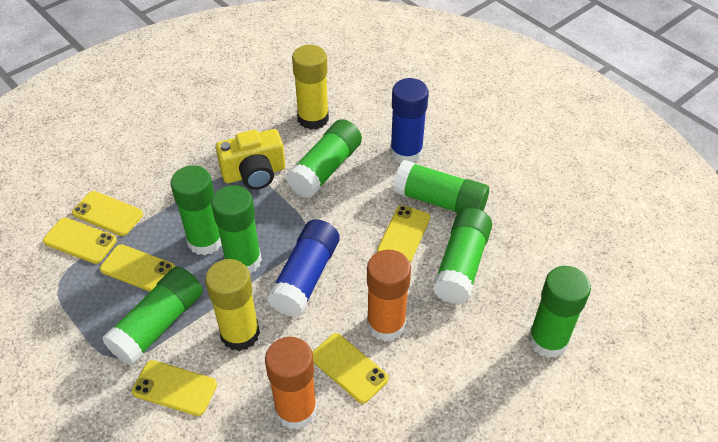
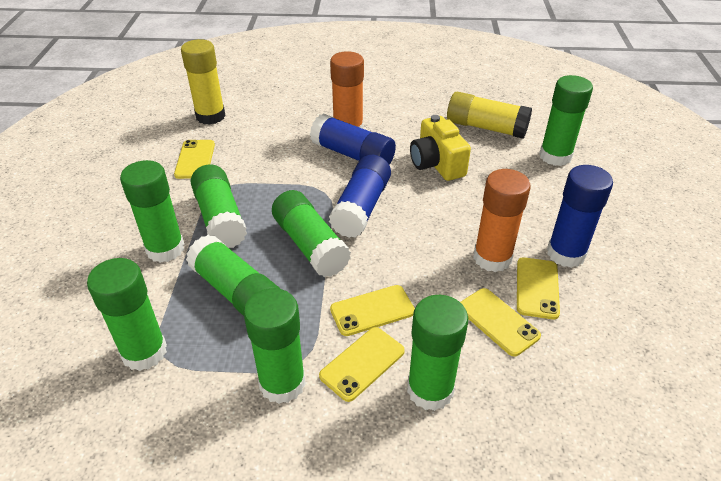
blue glue stick: [267,219,340,317] [390,78,429,164] = 2 -> [310,113,396,165] [329,155,391,238] [547,165,613,268] = 3
green glue stick: [102,266,203,366] [170,165,222,255] [211,185,262,274] [286,119,362,198] [393,160,489,214] [432,208,492,304] [528,266,591,358] = 7 -> [87,258,167,371] [120,160,185,263] [186,235,280,316] [191,165,247,248] [244,288,306,404] [272,190,351,277] [407,295,468,411] [539,75,593,166] = 8
yellow phone: [43,218,117,264] [72,191,143,236] [100,244,175,292] [132,360,217,416] [313,333,388,404] [377,205,430,263] = 6 -> [174,140,215,179] [319,327,405,402] [330,285,415,336] [460,288,541,357] [517,257,560,319] = 5

